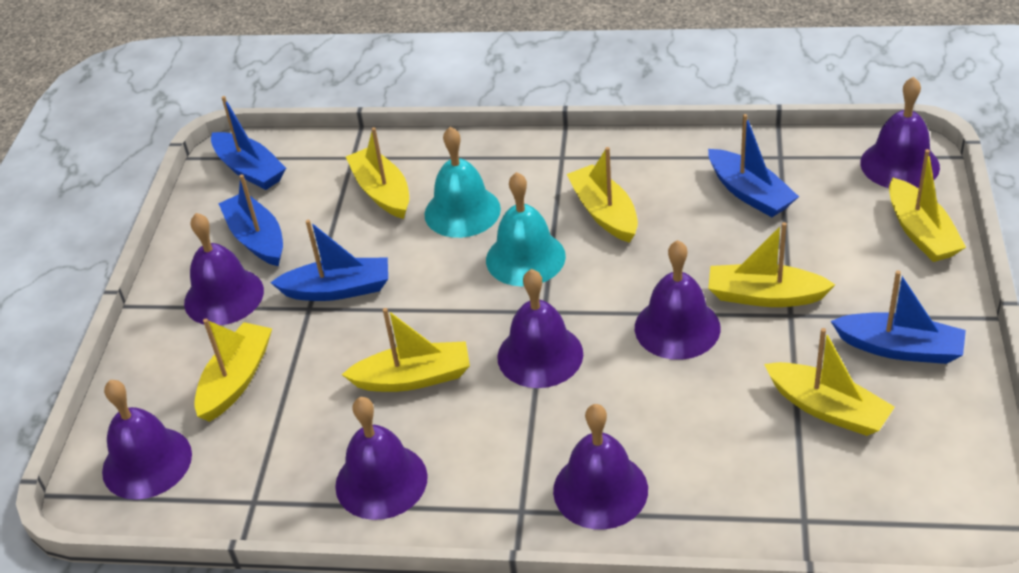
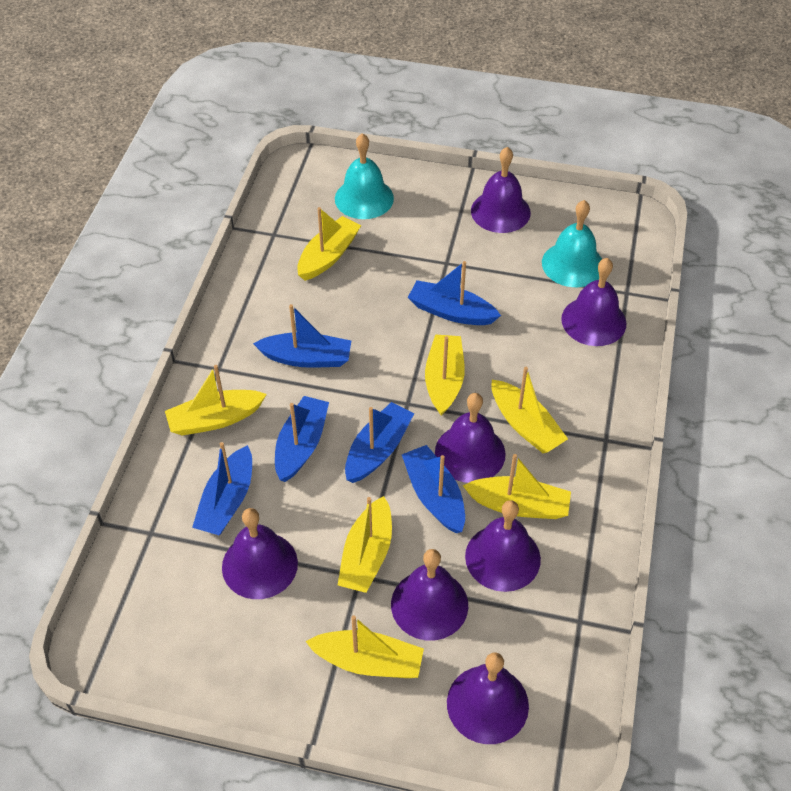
blue boat: [211,96,286,190] [218,174,283,266] [270,220,388,301] [708,114,799,217] [831,271,966,364] = 5 -> [192,442,252,535] [253,304,351,368] [275,396,329,482] [345,402,414,483] [402,445,465,533] [408,261,501,325] = 6

